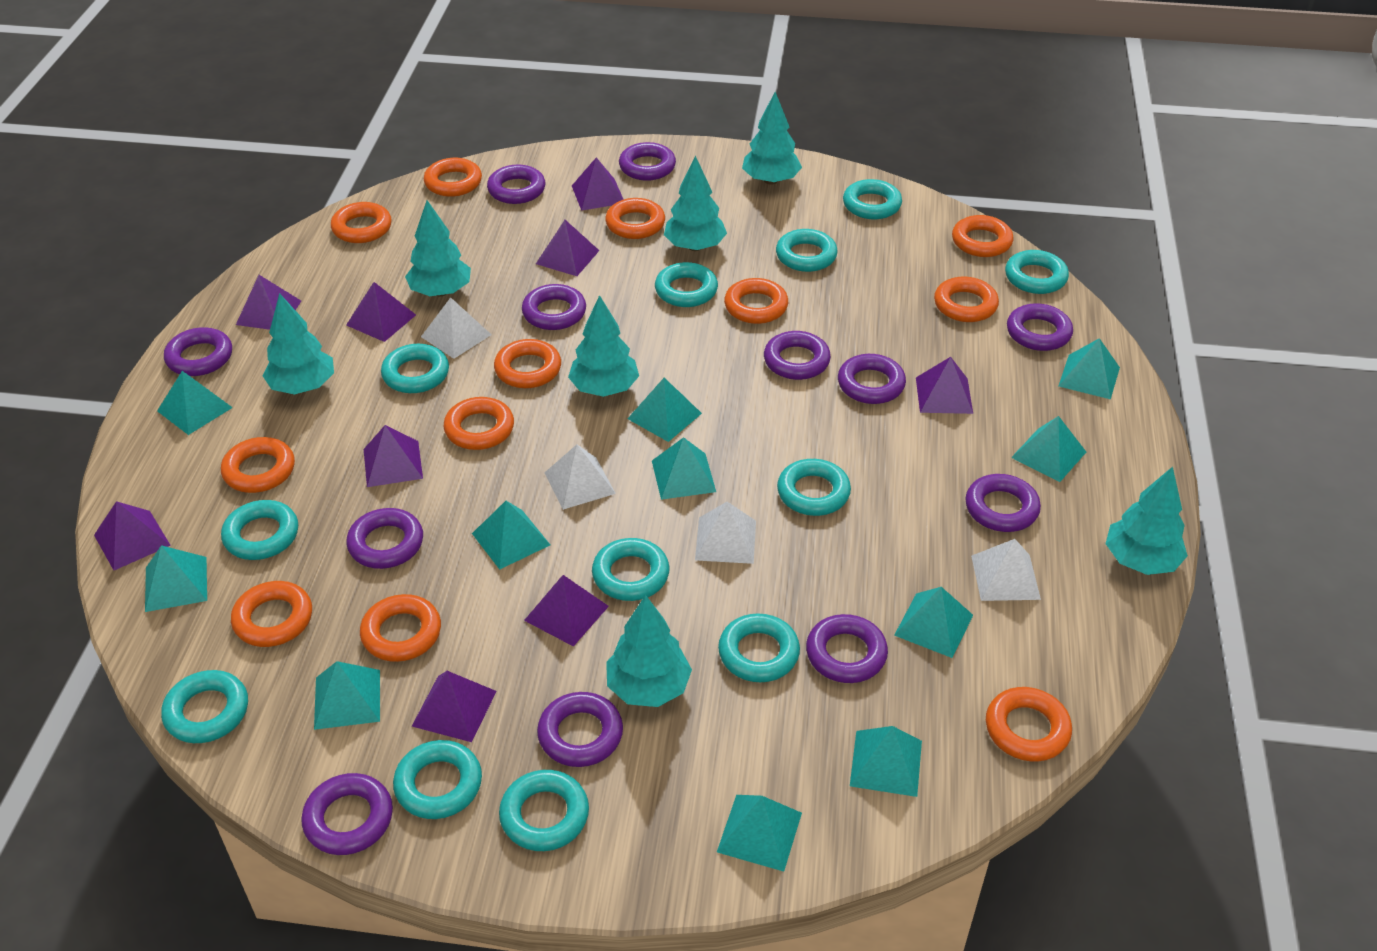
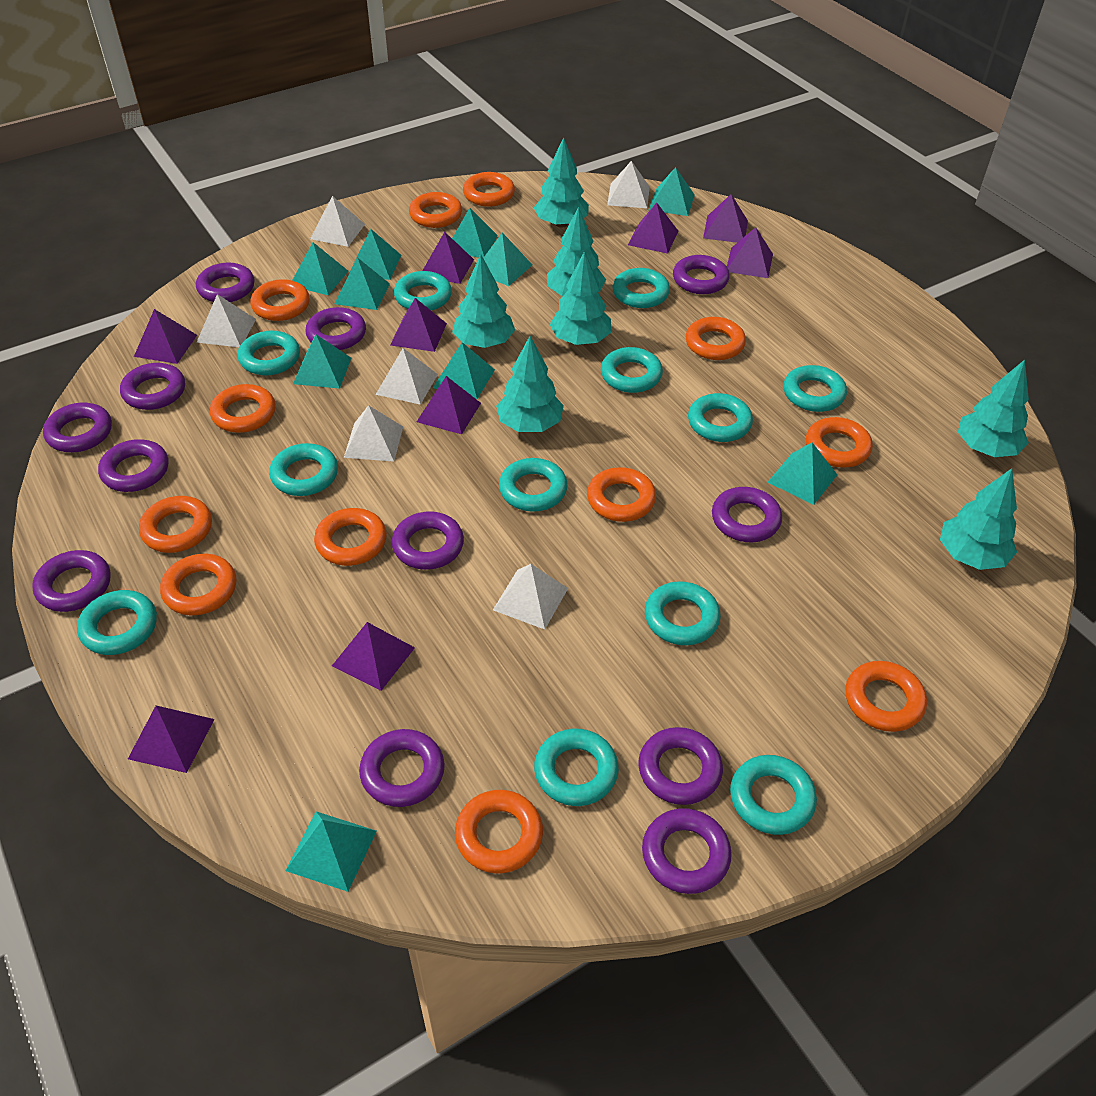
turquoise pyramid: [145,545,207,612] [157,371,233,435] [314,661,380,730] [472,501,550,570] [628,378,702,442] [652,437,716,500] [717,795,802,872] [850,726,922,797] [894,587,973,658] [1011,416,1086,482] [1059,338,1120,399] = 11 -> [285,811,377,892] [292,242,348,295] [293,334,351,389] [334,257,390,310] [348,229,401,280] [433,342,495,399] [452,208,498,258] [483,233,532,286] [649,167,695,216] [768,443,837,505] = 10
white pyramid: [421,297,492,359] [544,444,616,510] [695,502,756,564] [971,539,1041,601] = 4 -> [196,294,256,347] [310,196,365,247] [344,405,403,462] [375,348,438,405] [493,564,568,630] [607,161,650,208] = 6

